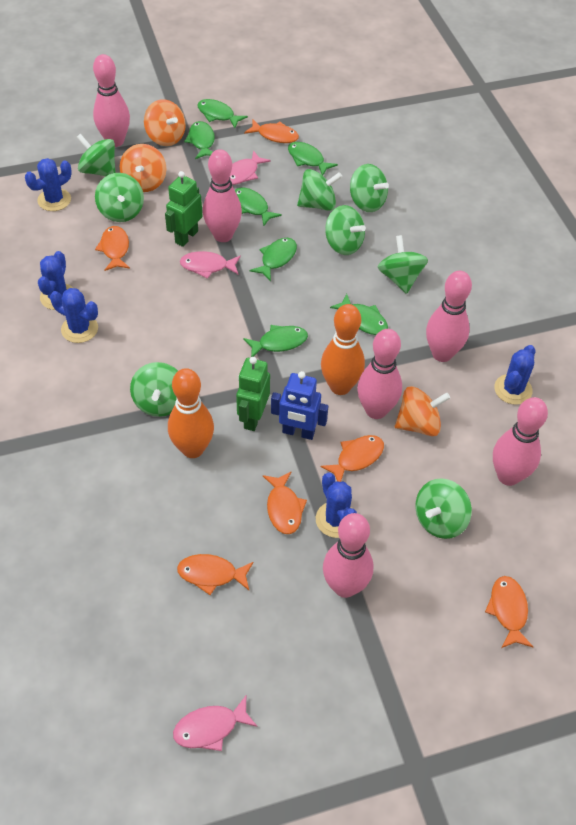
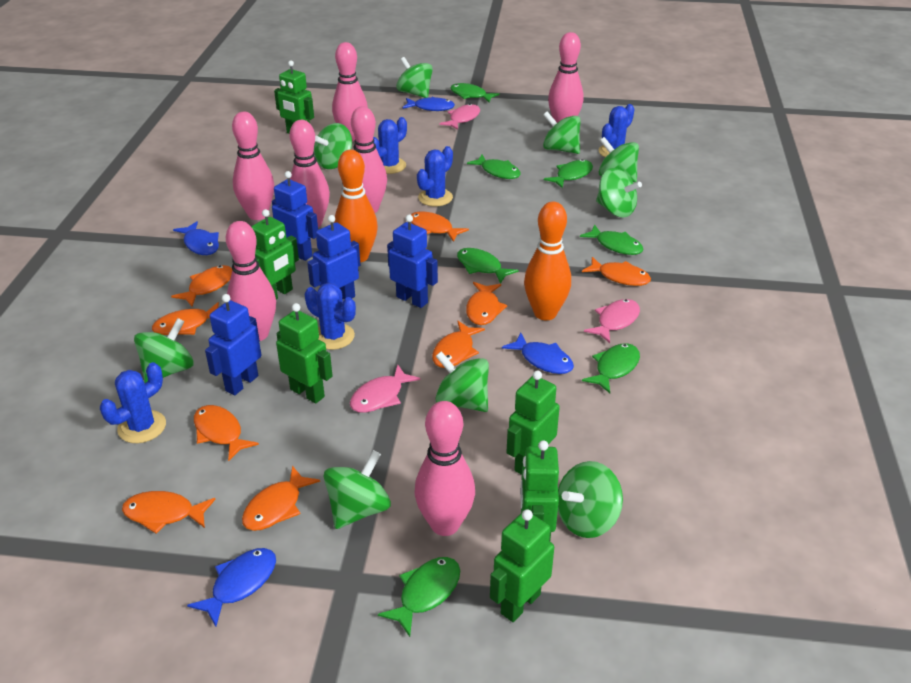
blue fish: none = 0 -> [173,221,219,255] [187,548,276,627] [402,97,455,111] [502,333,574,374] = 4
blue robot: [271,371,328,440] = 1 -> [205,294,261,395] [272,171,318,261] [307,215,360,300] [387,214,438,308] = 4
green robot: [165,171,203,247] [236,357,270,431] = 2 -> [251,209,299,300] [274,60,314,134] [276,303,333,403] [490,509,554,622] [506,371,560,475] [520,440,559,532] = 6
green spinning top: [76,134,116,176] [95,173,144,222] [130,362,178,417] [297,169,342,211] [325,205,366,255] [350,164,389,212] [378,235,428,294] [415,478,472,539] = 8 -> [134,318,194,383] [314,123,352,169] [324,450,391,529] [396,57,433,98] [435,351,489,412] [543,111,580,154] [558,461,623,538] [596,168,642,218] [599,137,639,182] = 9
orange fish: [95,226,130,271] [177,554,254,595] [244,120,299,143] [263,472,307,534] [320,435,384,482] [485,576,533,648] = 6 -> [122,491,216,534] [152,302,219,335] [171,265,232,307] [194,405,259,461] [242,465,320,531] [411,211,469,242] [432,321,485,368] [466,282,507,325] [582,257,651,286] = 9
orange spinning top: [120,144,167,192] [144,99,186,146] [395,386,450,436] = 3 -> none = 0
pink bowling pin: [93,54,130,147] [203,149,242,242] [323,513,373,598] [357,329,402,419] [426,271,472,362] [493,397,548,486] = 6 -> [226,221,276,341] [232,112,274,220] [289,120,330,228] [332,42,368,141] [351,107,387,213] [415,401,475,536] [548,32,583,123] = 7

